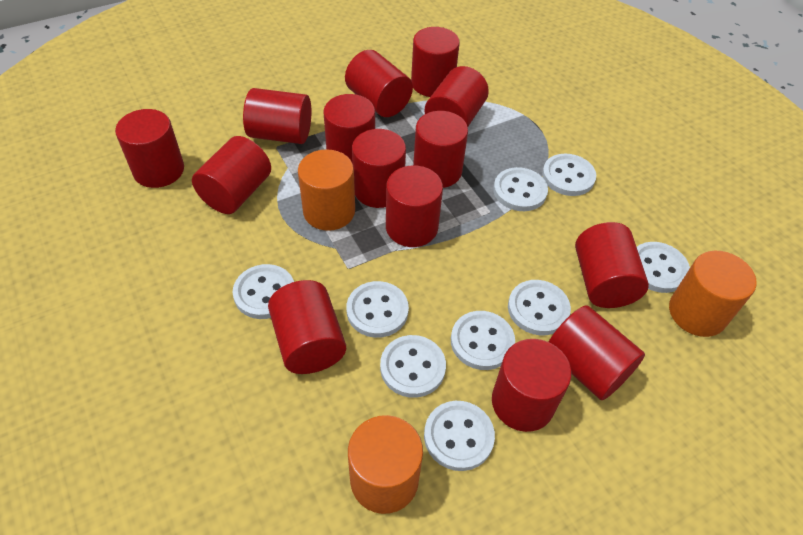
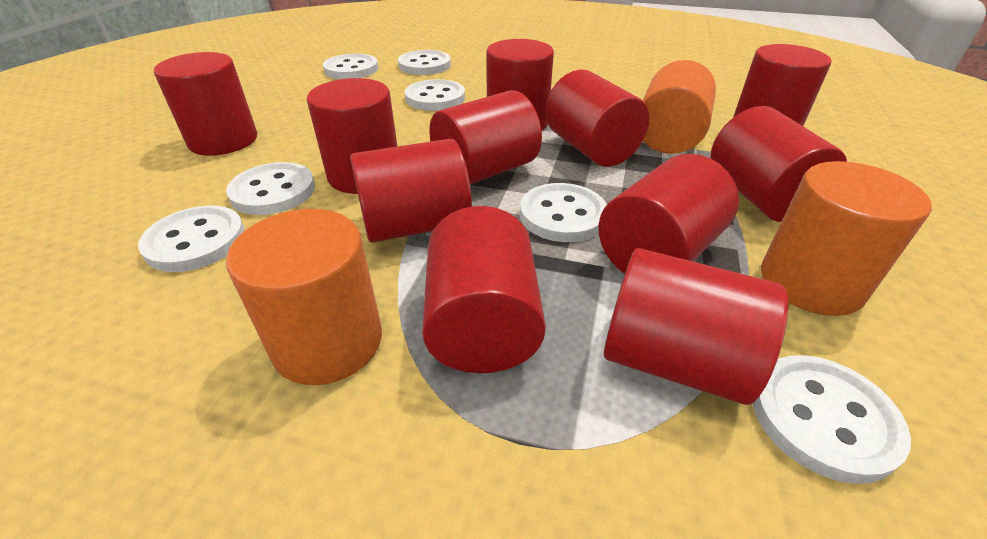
red cylinder: [115,109,184,188] [192,136,271,214] [243,88,311,144] [268,280,346,374] [323,94,375,164] [345,50,413,117] [352,129,406,208] [386,165,443,247] [411,27,460,97] [413,111,468,188] [424,66,489,127] [492,339,571,432] [549,305,645,400] [575,222,649,308] = 14 -> [154,52,257,156] [307,78,397,194] [350,139,472,243] [422,206,546,373] [429,90,542,184] [486,39,554,131] [545,69,649,167] [598,154,739,274] [604,248,788,405] [711,106,847,222] [733,44,831,126] = 11
white button: [232,264,294,319] [346,281,409,338] [380,335,446,398] [424,401,495,471] [451,311,515,370] [493,167,548,211] [508,280,571,335] [542,154,596,196] [637,242,690,293] = 9 -> [138,206,245,272] [226,162,315,215] [323,53,378,79] [398,50,451,75] [405,79,465,111] [520,183,607,242] [753,355,911,484] = 7

